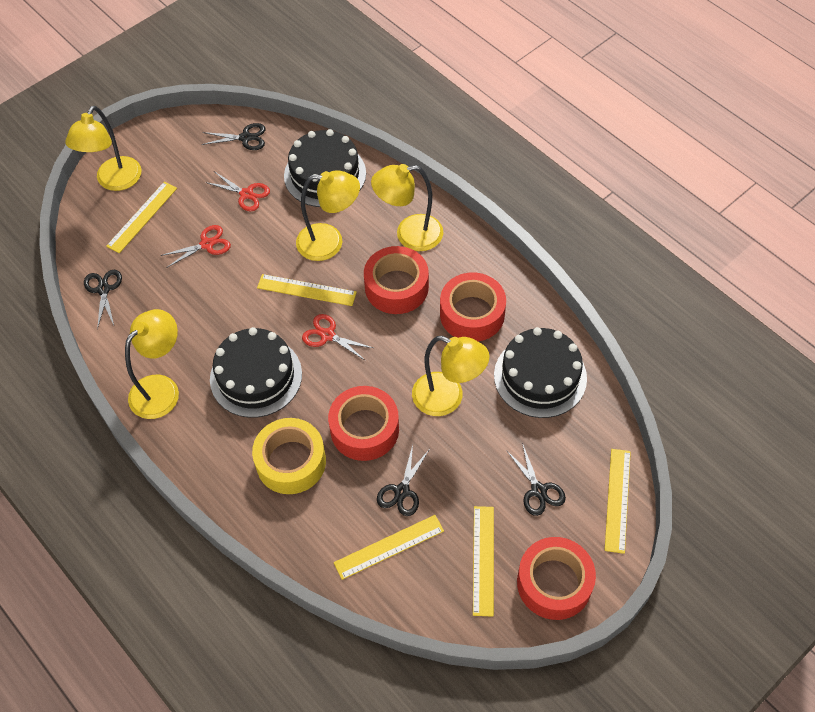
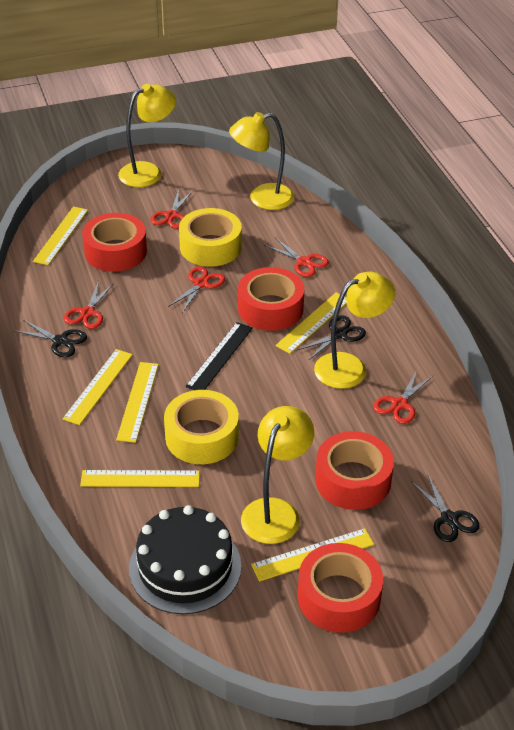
black cake: [210,327,302,418] [284,129,366,207] [494,327,587,418] = 3 -> [129,505,242,614] = 1
black ruler: none = 0 -> [186,322,253,390] = 1
black scissors: [84,270,122,330] [202,123,265,150] [377,445,429,516] [506,443,566,516] = 4 -> [13,320,87,358] [297,315,366,361] [411,475,480,542] = 3
red scissors: [161,225,231,268] [205,172,270,211] [302,314,373,361] = 3 -> [64,281,114,329] [150,189,193,229] [168,266,225,313] [264,238,329,277] [373,370,433,424] = 5
yellow lamp: [65,106,141,191] [125,309,179,419] [296,170,360,261] [371,164,443,251] [412,336,490,416] = 5 -> [118,84,176,187] [229,112,294,210] [241,406,314,544] [314,272,395,389] = 4
yellow ruler: [106,181,177,253] [257,274,357,306] [334,515,444,580] [473,506,494,617] [605,449,631,554] = 5 -> [33,206,88,265] [63,349,133,425] [80,470,200,487] [116,362,159,443] [251,528,374,581] [275,292,346,354] = 6
yellow tape: [252,418,326,494] = 1 -> [164,390,239,464] [179,208,242,267] = 2

